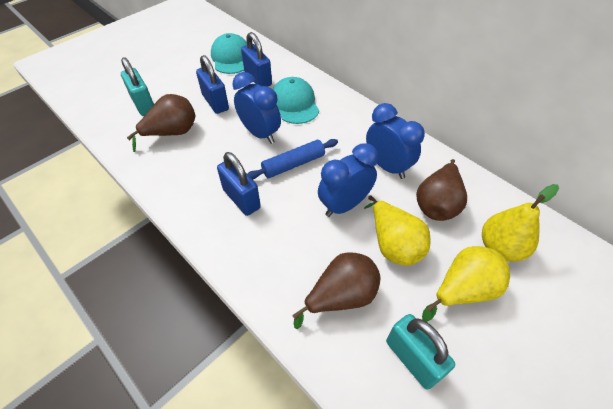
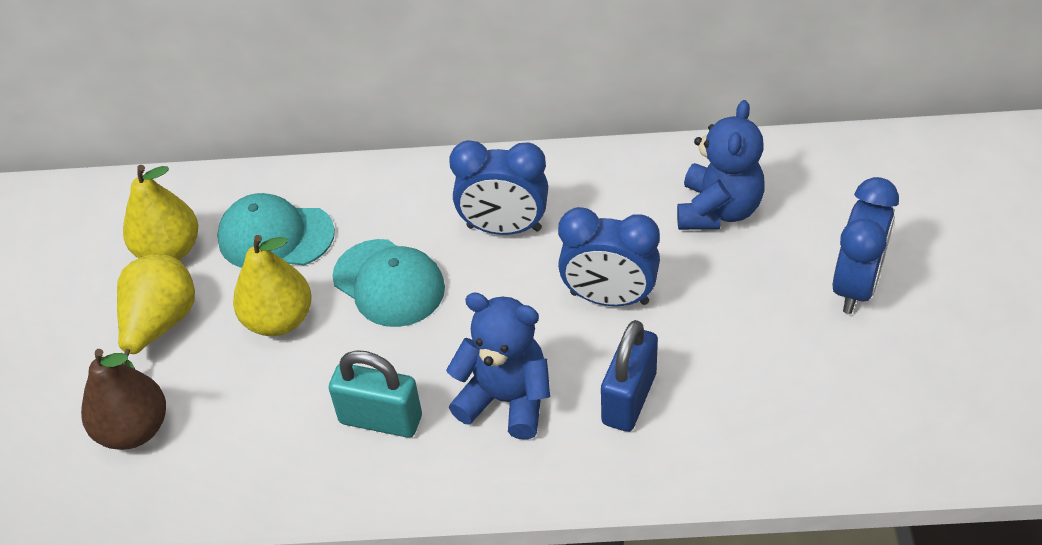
blue padlock: [196,55,229,114] [217,152,261,216] [241,32,272,86] = 3 -> [601,320,658,432] = 1
blue rolling pin: [248,139,338,180] = 1 -> none = 0
blue teddy bear: none = 0 -> [446,293,550,440] [677,100,765,230] = 2
brown pear: [127,94,195,152] [293,252,380,329] [416,159,467,221] = 3 -> [81,349,166,450] = 1
turquoise padlock: [121,57,154,116] [386,314,455,390] = 2 -> [329,350,422,438] = 1

